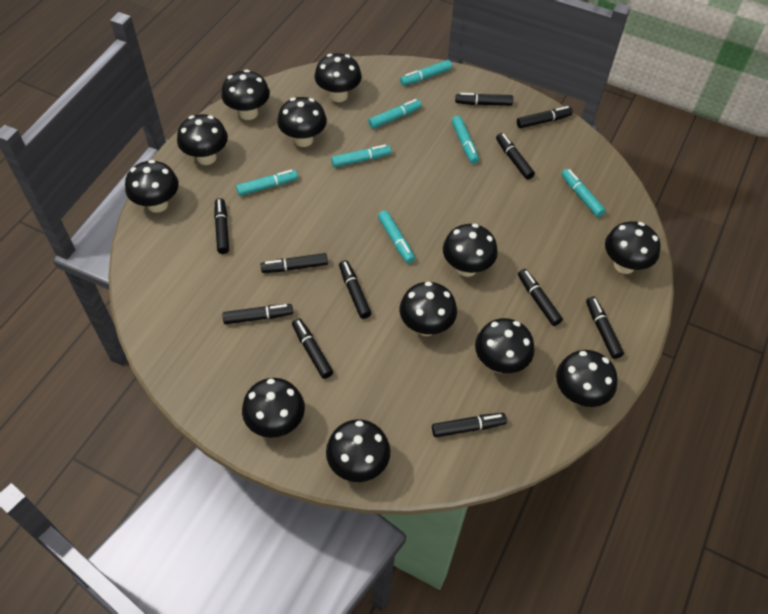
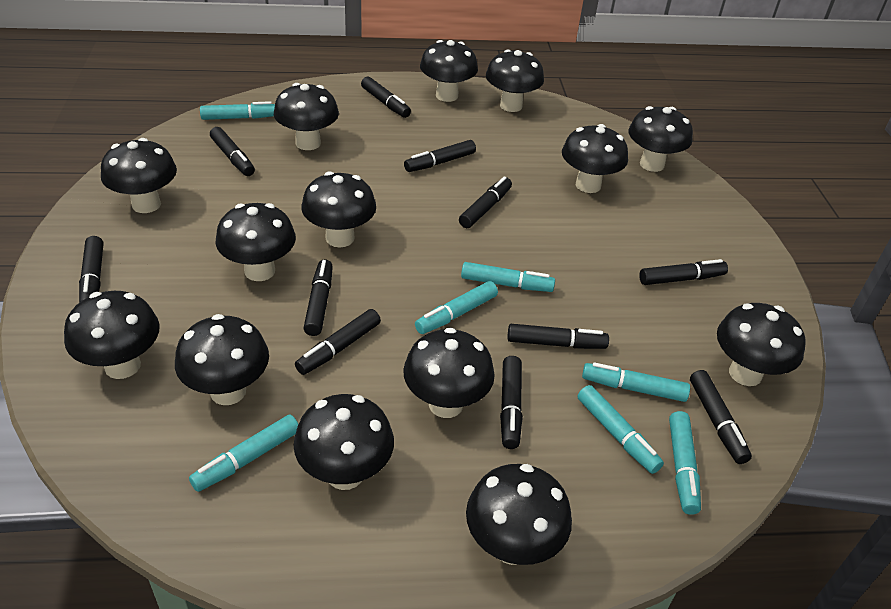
black mushroom: [125,160,179,213] [177,114,228,165] [221,70,270,120] [242,378,305,438] [277,97,327,147] [315,53,362,102] [326,419,391,482] [400,282,457,336] [443,224,498,277] [475,318,535,373] [556,350,618,407] [605,221,661,274] = 12 -> [64,291,160,379] [101,138,177,213] [175,314,269,405] [216,203,296,281] [274,83,339,150] [294,394,394,490] [301,171,376,247] [403,328,495,418] [420,40,478,102] [466,464,572,565] [486,49,544,112] [562,124,628,193] [628,106,693,172] [717,303,806,386] = 14

